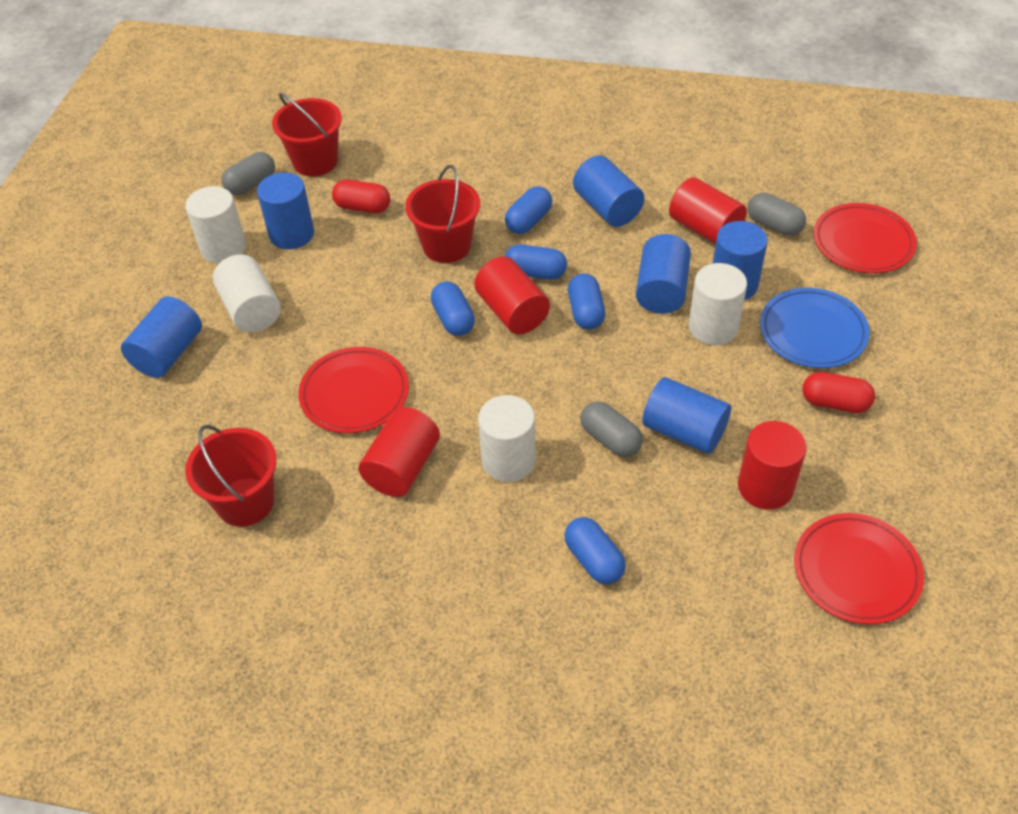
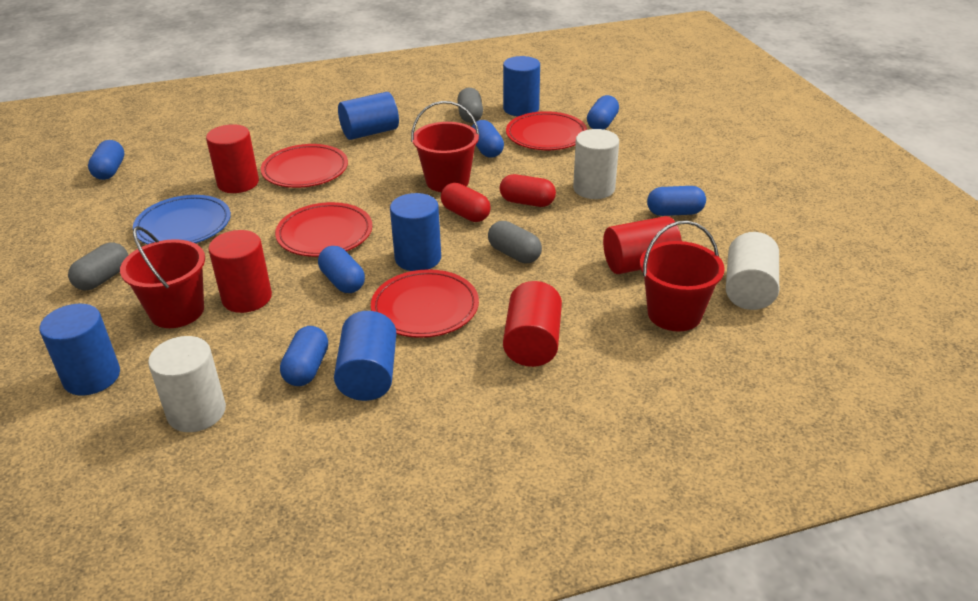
blue capsule: [431,281,475,336] [505,186,552,234] [505,244,567,280] [564,517,626,584] [568,274,605,330] = 5 -> [88,140,124,180] [280,326,328,386] [318,246,365,293] [472,120,504,158] [587,95,619,130] [647,186,706,216] = 6
blue cylinder: [121,296,202,378] [257,172,314,249] [573,155,644,227] [636,234,691,314] [642,377,731,454] [713,221,768,300] = 6 -> [39,304,120,396] [334,311,397,401] [338,92,399,140] [390,193,441,271] [503,56,540,116] = 5
red plate: [298,347,409,433] [794,513,924,625] [814,203,917,273] = 3 -> [261,144,348,188] [275,202,372,257] [371,269,479,338] [506,111,587,150] = 4
white cylinder: [185,186,246,264] [213,255,281,332] [478,395,536,482] [689,263,747,345] = 4 -> [148,336,226,432] [573,129,619,199] [726,232,779,310] = 3

